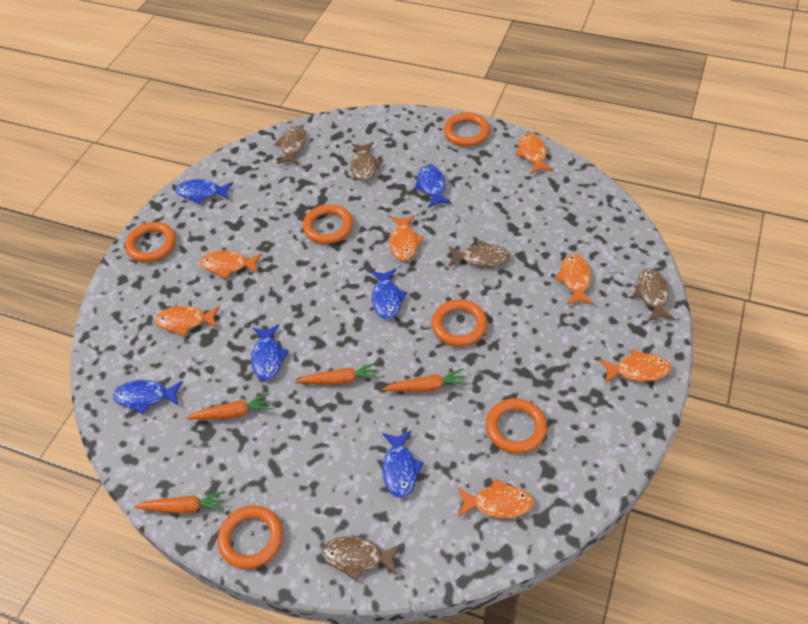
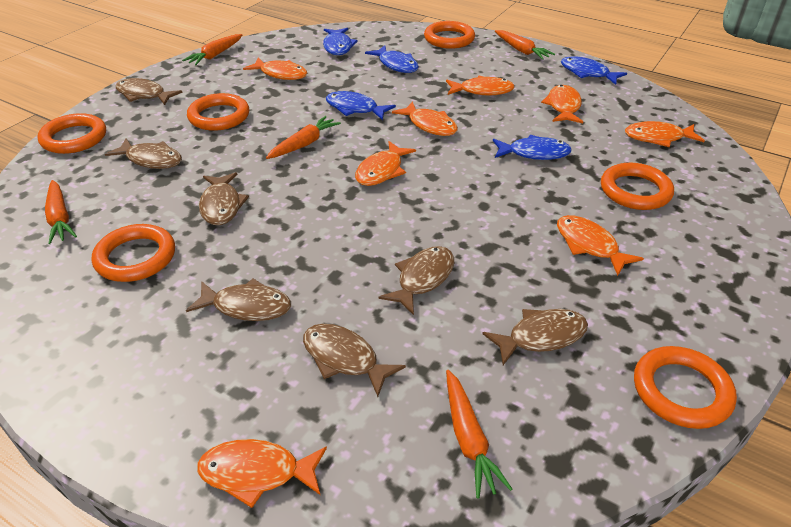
blue fish: [113,380,183,414] [175,179,233,204] [251,325,289,380] [371,269,407,319] [382,431,424,498] [414,165,452,208] = 6 -> [323,28,358,55] [326,91,396,120] [365,45,419,73] [493,135,572,160] [561,56,627,85] = 5
brown fish: [274,126,306,164] [322,536,401,581] [351,142,382,181] [449,240,510,267] [633,269,675,321] = 5 -> [105,139,182,169] [116,78,183,105] [186,279,291,321] [199,172,249,225] [303,324,406,397] [378,246,454,315] [482,309,588,365] = 7
orange carrot: [134,491,225,514] [186,393,272,420] [296,362,379,385] [382,368,467,392] = 4 -> [45,180,77,244] [182,34,242,65] [266,116,341,159] [446,370,512,499] [495,30,555,60] = 5
orange fish: [155,306,220,336] [200,250,262,279] [390,215,424,261] [458,479,534,518] [516,133,553,174] [555,254,594,305] [600,349,671,384] = 7 -> [197,439,327,508] [243,58,307,80] [355,141,416,186] [392,101,458,136] [446,76,515,96] [541,85,583,124] [557,215,644,276] [625,121,705,147] = 8

